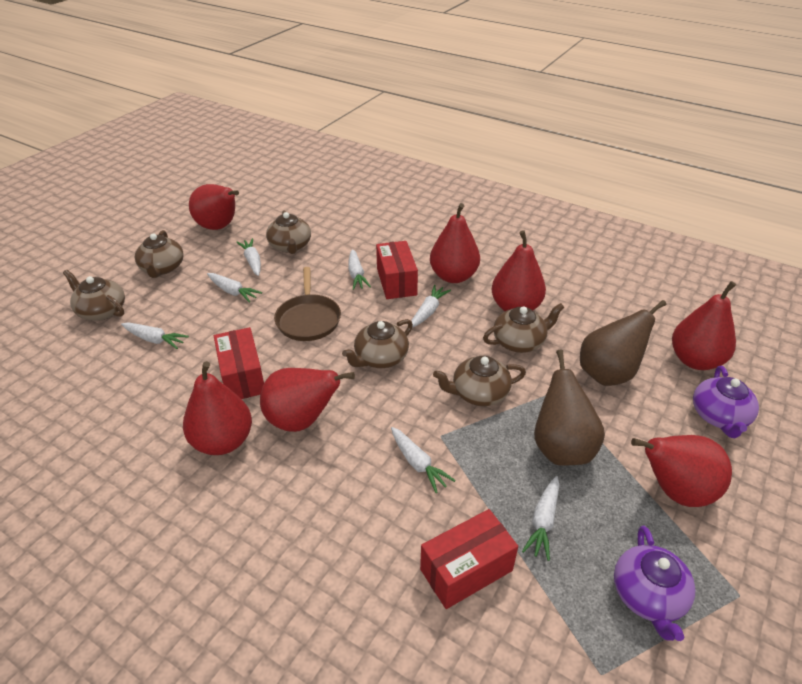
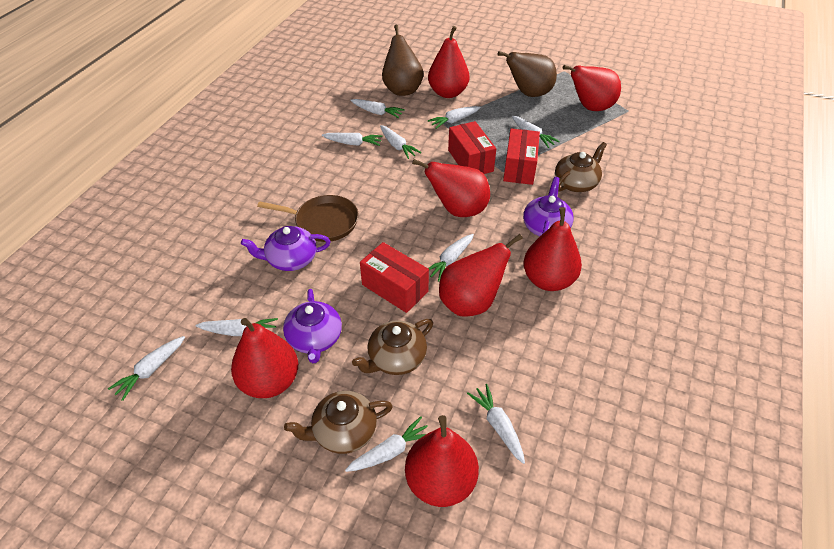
brown teapot: [63,270,125,321] [135,230,184,278] [266,210,311,254] [342,319,413,368] [433,356,526,406] [483,303,564,353] = 6 -> [284,391,393,454] [352,319,433,375] [555,142,607,192] = 3
purple teapot: [614,526,695,641] [693,366,759,438] = 2 -> [241,226,330,271] [283,289,342,363] [523,177,574,236] = 3
white carrot: [121,323,189,349] [207,273,262,303] [236,238,261,276] [348,249,371,290] [391,427,456,493] [411,285,451,328] [522,476,560,561] = 7 -> [108,336,185,401] [196,318,278,336] [322,133,383,146] [345,416,428,472] [350,99,405,118] [380,125,421,159] [428,106,481,129] [428,234,474,281] [467,384,525,464] [512,116,560,148] = 10

